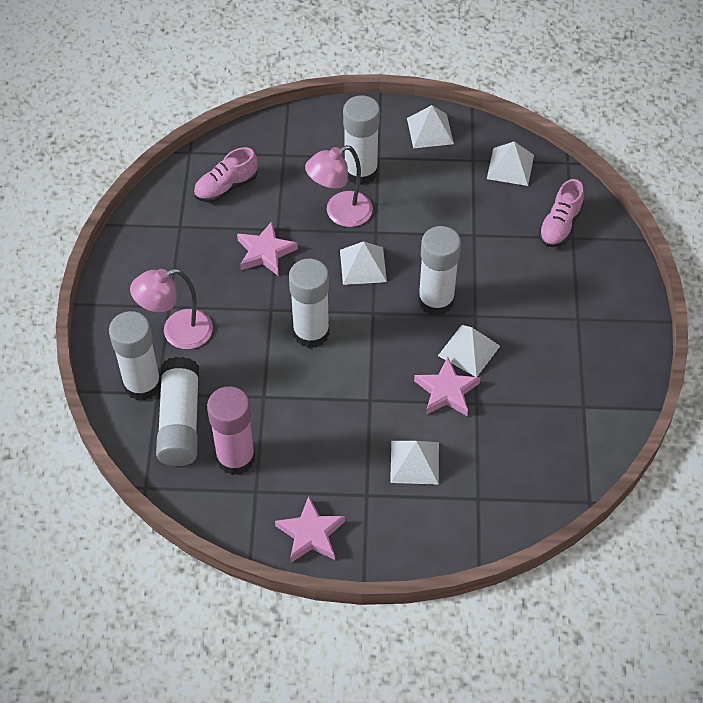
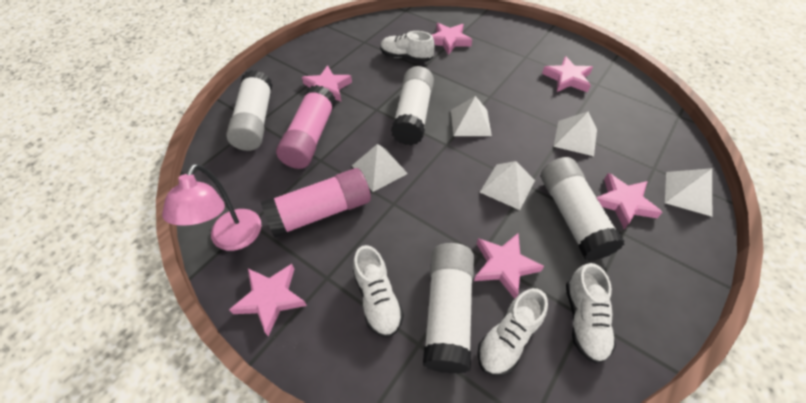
pink glue stick: [207,386,255,475] = 1 -> [261,168,371,238] [276,85,336,169] = 2
pink lamp: [130,269,213,349] [305,145,373,227] = 2 -> [162,164,262,251] = 1
pink shoe: [194,147,258,202] [539,179,584,247] = 2 -> none = 0
pink star: [237,222,298,276] [275,496,345,563] [414,357,481,416] = 3 -> [229,264,307,336] [302,65,352,102] [432,23,472,55] [474,233,544,299] [542,56,593,92] [596,173,663,229] = 6
white glue stick: [109,311,161,400] [156,357,199,466] [289,259,330,348] [343,95,380,185] [418,226,461,316] = 5 -> [226,70,272,151] [391,66,434,145] [423,243,474,373] [541,157,624,261] = 4
white shoe: none = 0 -> [353,245,404,338] [380,31,435,62] [477,288,548,376] [566,263,616,364] = 4

